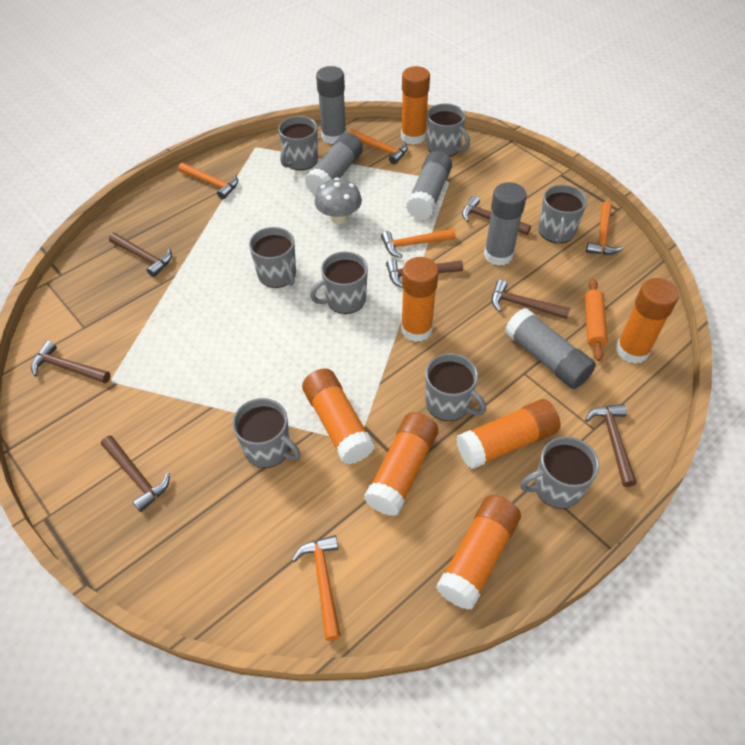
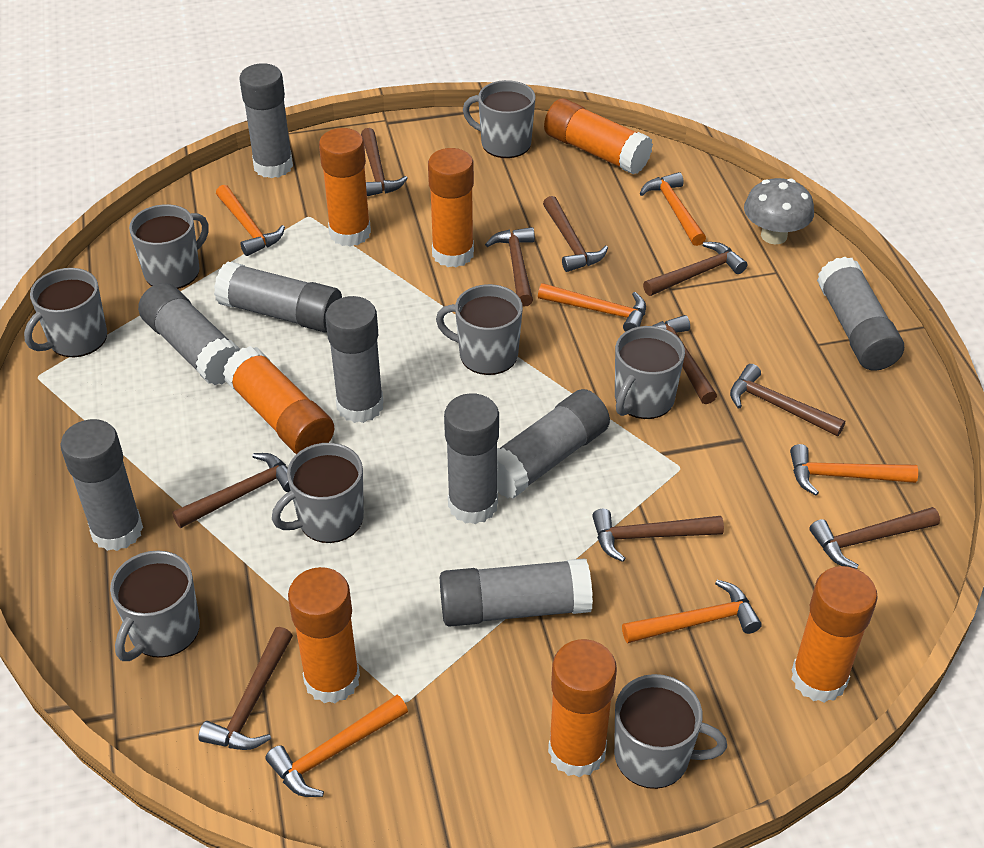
brown hammer: [31,341,111,383] [101,435,170,512] [109,233,172,277] [386,259,463,288] [462,196,531,235] [491,280,570,319] [585,404,637,487] = 7 -> [172,453,291,528] [198,627,293,750] [361,128,408,196] [485,227,535,307] [543,196,608,272] [592,509,724,562] [643,242,747,296] [652,315,717,404] [730,364,845,436] [809,507,940,569] = 10
grey glue stick: [305,133,363,195] [316,66,346,144] [406,151,452,220] [484,182,527,266] [505,308,596,389] = 5 -> [60,419,143,551] [138,283,240,385] [214,261,342,333] [239,63,293,178] [325,296,384,423] [440,558,593,627] [444,393,499,524] [497,389,610,498] [817,257,904,371] = 9
orange hammer: [178,163,238,199] [292,535,341,641] [349,129,408,164] [381,228,456,258] [586,201,623,255] = 5 -> [216,185,285,256] [265,695,408,797] [538,283,646,332] [622,580,762,643] [640,172,706,246] [790,444,918,495] = 6
orange rolling pin: [585,279,608,361] = 1 -> none = 0

